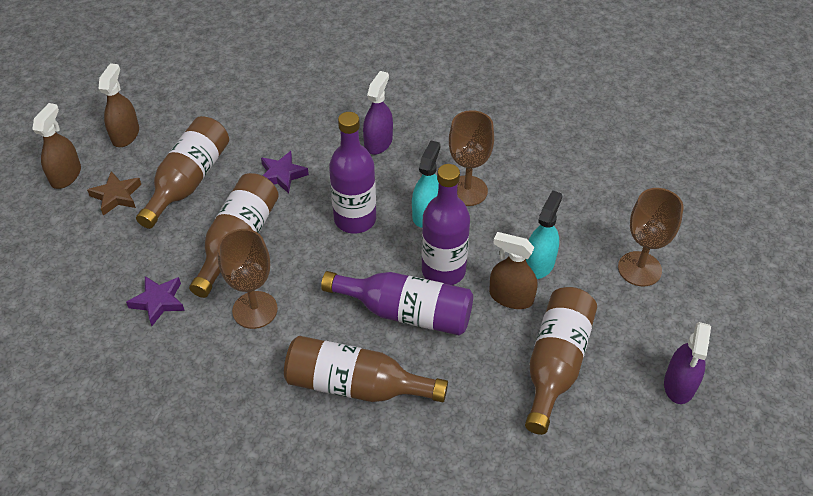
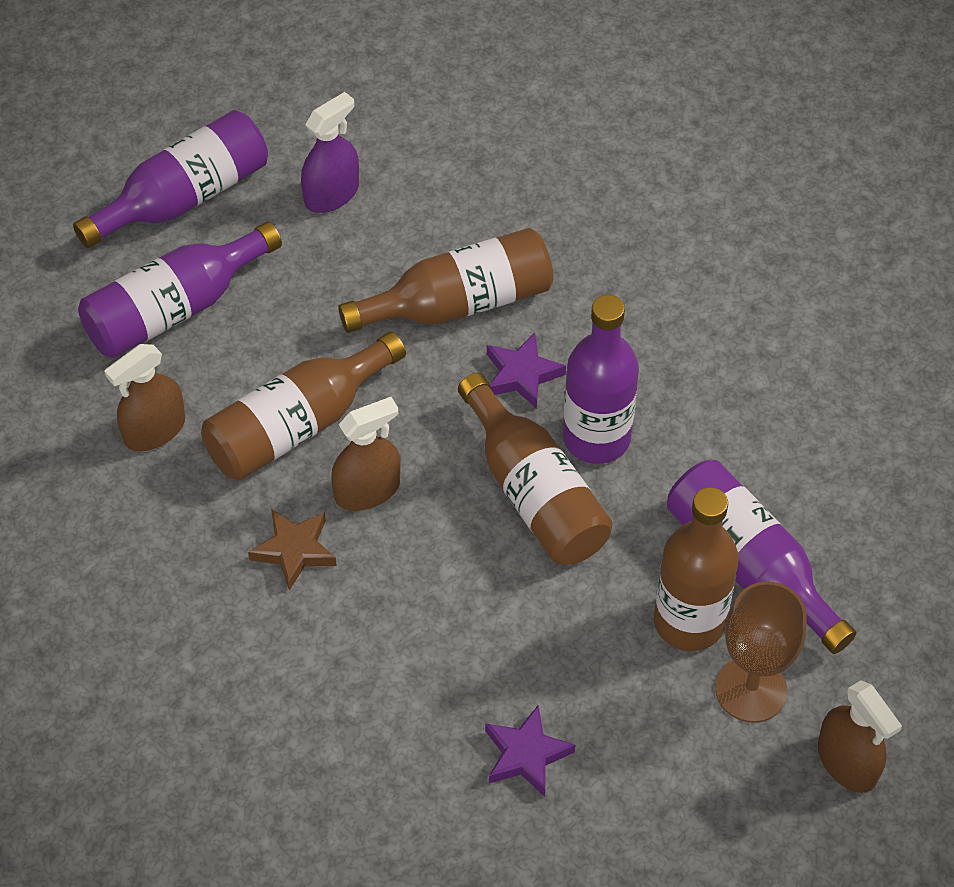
brown goblet: [218,229,278,329] [449,110,494,206] [618,188,683,286] = 3 -> [715,581,807,723] = 1
purple bottle: [321,271,473,335] [329,112,376,234] [422,164,470,285] = 3 -> [73,110,268,248] [78,222,282,358] [563,295,639,464] [667,460,856,654] = 4
purple spray bottle: [363,71,393,155] [664,322,711,404] = 2 -> [301,92,359,213] = 1
turquoise spray bottle: [412,141,440,228] [526,190,562,279] = 2 -> none = 0

